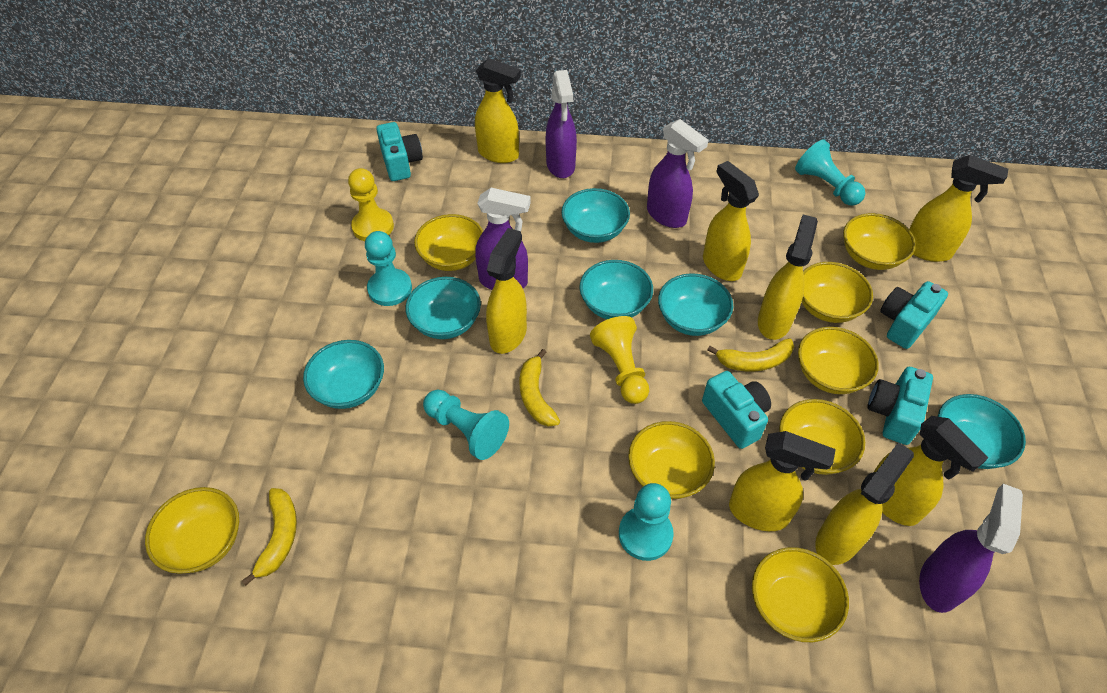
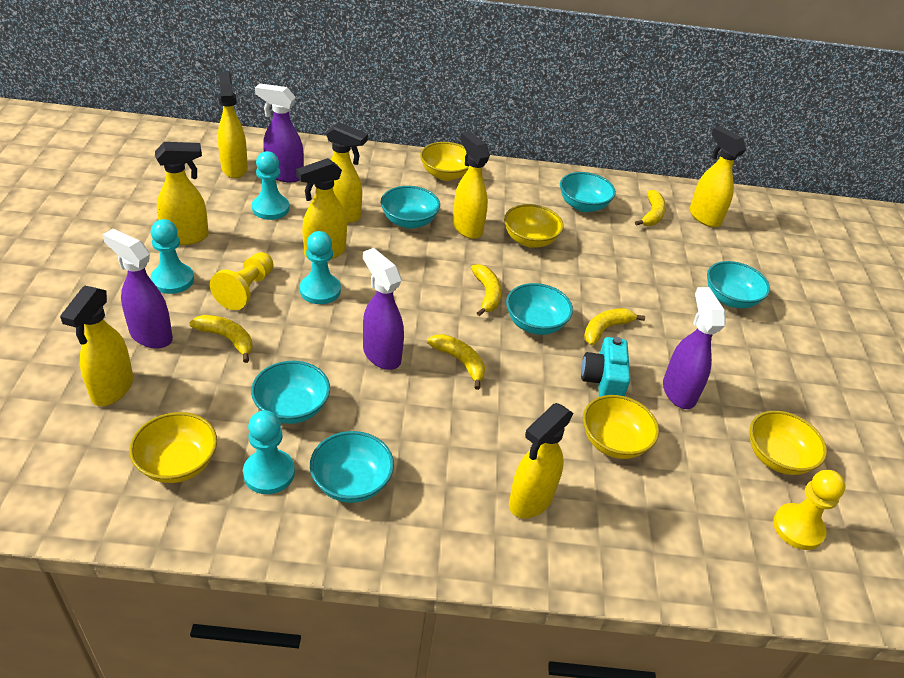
turquoise camera: [376,122,423,181] [702,371,771,449] [868,367,933,445] [880,281,948,349] = 4 -> [581,337,630,397] = 1
yellow banana: [242,488,297,586] [520,349,560,427] [707,338,794,372] = 3 -> [189,315,253,363] [427,334,485,390] [471,264,502,316] [584,308,645,346] [635,190,666,226] = 5
yellow bowl: [145,487,239,574] [414,214,483,271] [628,421,715,499] [752,547,849,642] [779,399,865,475] [798,327,879,394] [802,262,873,323] [843,213,916,270] = 8 -> [129,412,217,483] [420,142,469,181] [504,204,564,248] [583,395,659,459] [750,411,827,475] = 5

